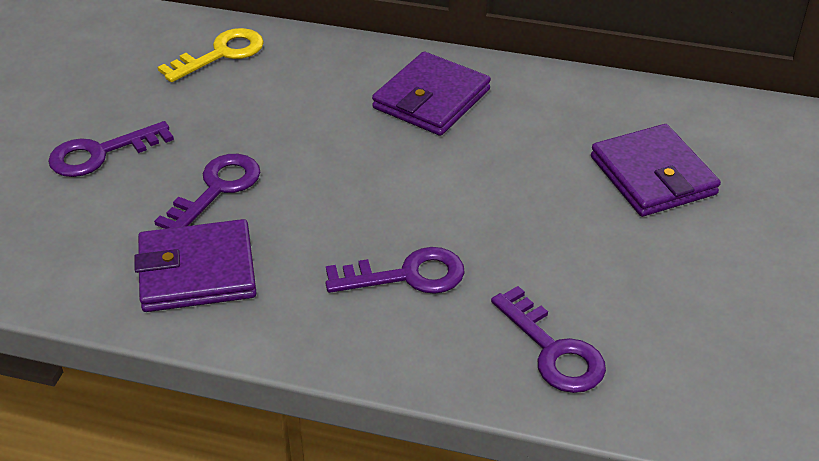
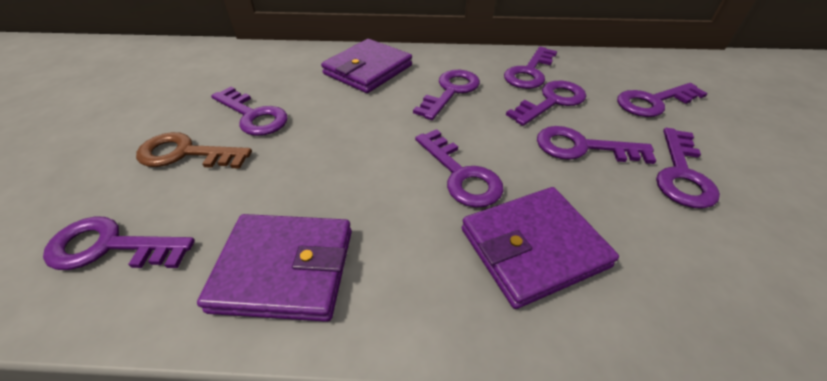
brown key: none = 0 -> [136,132,252,169] = 1
purple key: [48,121,174,177] [154,154,260,229] [326,247,465,294] [491,286,606,393] = 4 -> [43,217,195,270] [211,87,288,136] [413,70,480,120] [415,129,504,208] [504,47,557,89] [506,81,586,126] [537,126,656,164] [617,83,708,117] [656,128,720,209] = 9
yellow key: [158,28,264,82] = 1 -> none = 0

